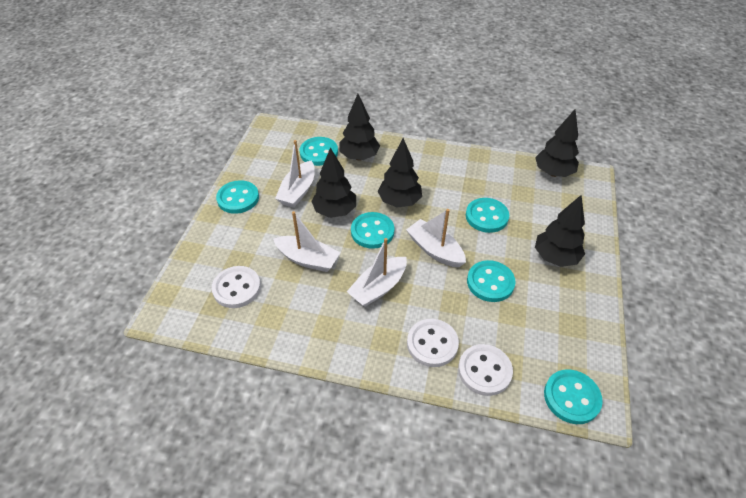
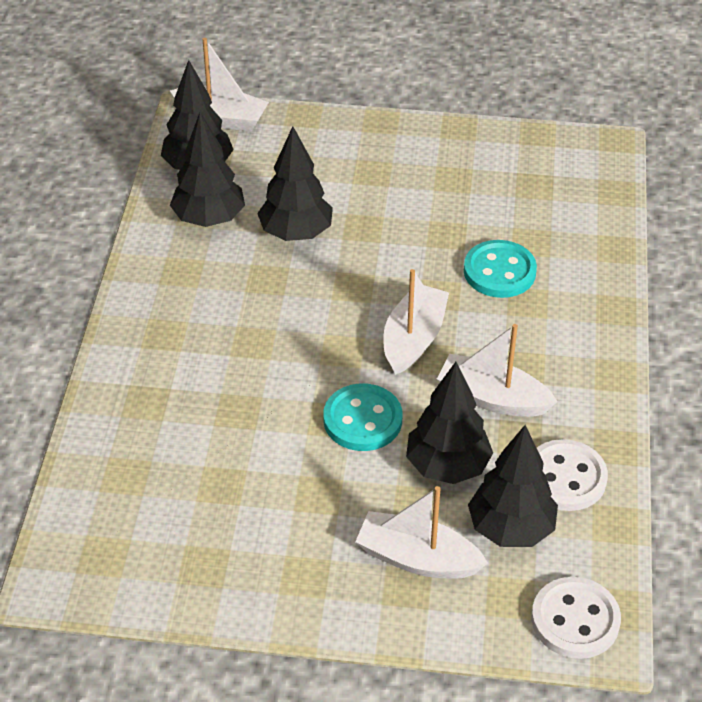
turquoise button: [216,180,259,214] [300,137,338,166] [351,212,395,249] [466,198,509,233] [467,260,515,302] [544,369,603,424] = 6 -> [323,384,402,451] [464,240,537,298] = 2
white button: [212,266,261,308] [407,319,459,367] [458,344,513,396] = 3 -> [531,577,621,659] [537,439,608,511] = 2

